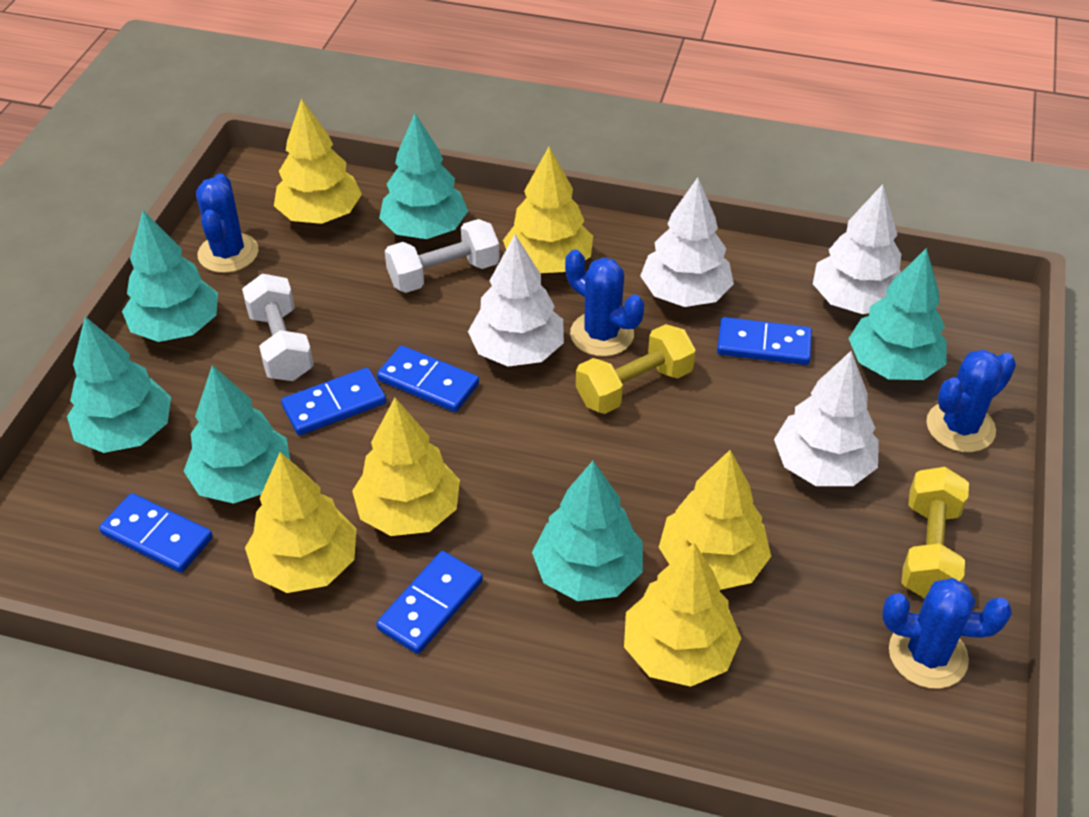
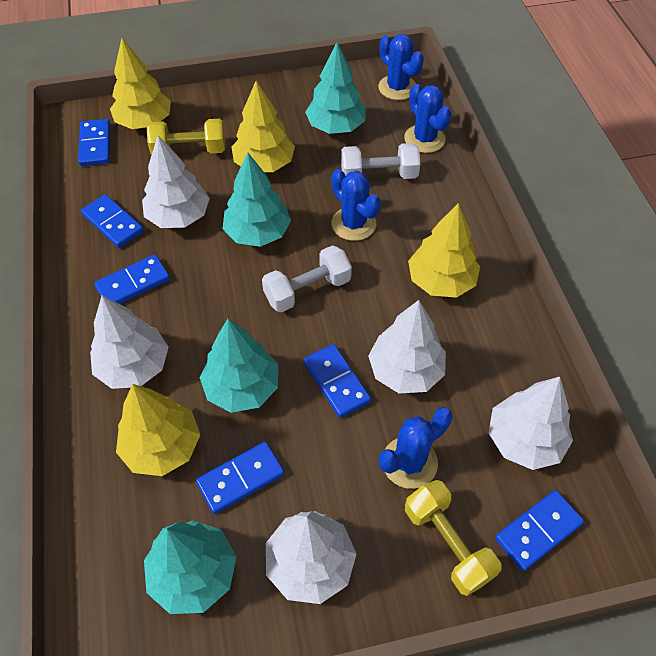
blue domino: [99,493,213,573] [281,368,386,435] [376,551,483,654] [377,345,479,412] [717,317,812,365] = 5 -> [78,119,110,166] [81,194,144,248] [94,255,170,304] [196,442,284,514] [304,344,371,418] [495,490,584,571] = 6
turquoise tree: [67,317,171,453] [122,211,218,342] [184,365,290,504] [379,113,468,239] [532,461,643,601] [848,248,947,380] = 6 -> [144,520,236,614] [200,319,278,413] [223,153,291,247] [305,43,366,134] = 4
white tree: [468,235,564,367] [640,178,734,307] [774,351,879,486] [813,184,902,314] = 4 -> [90,295,168,389] [142,135,210,228] [266,511,356,604] [368,300,446,393] [489,377,573,470] = 5
yellow tree: [245,452,356,593] [274,98,362,224] [352,398,460,536] [503,147,593,273] [624,543,741,687] [659,450,771,590] = 6 -> [110,38,171,129] [116,384,200,476] [232,81,295,172] [408,203,480,298] = 4

